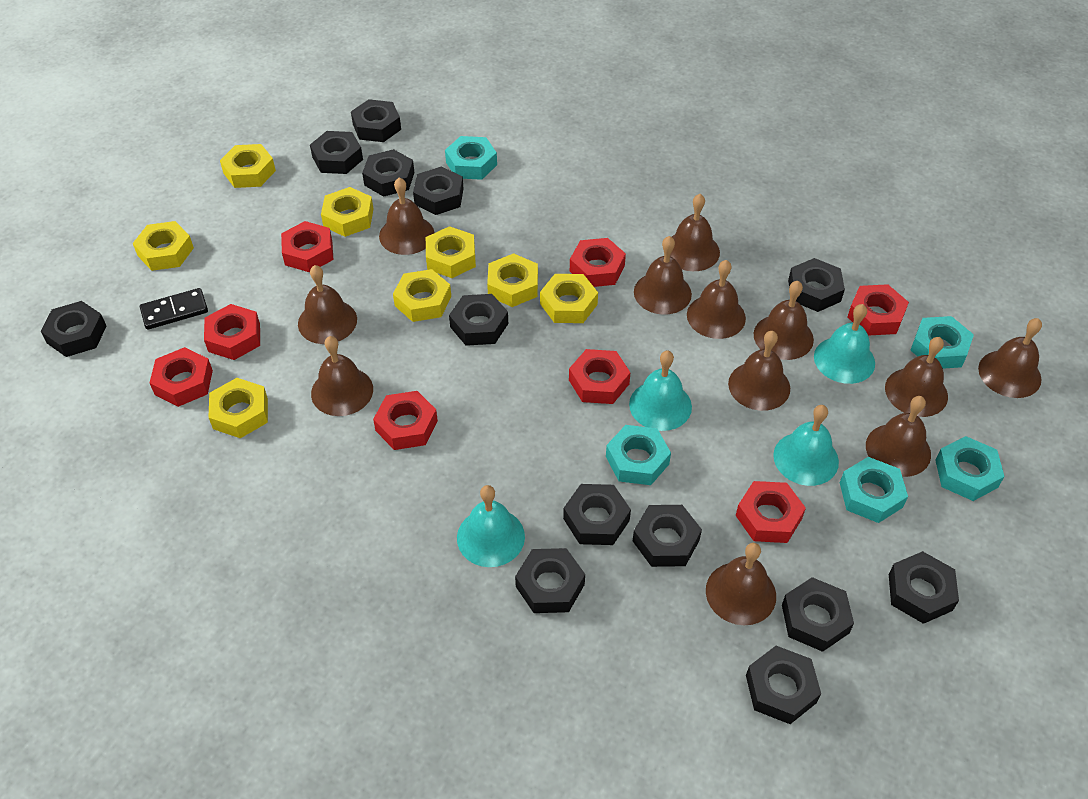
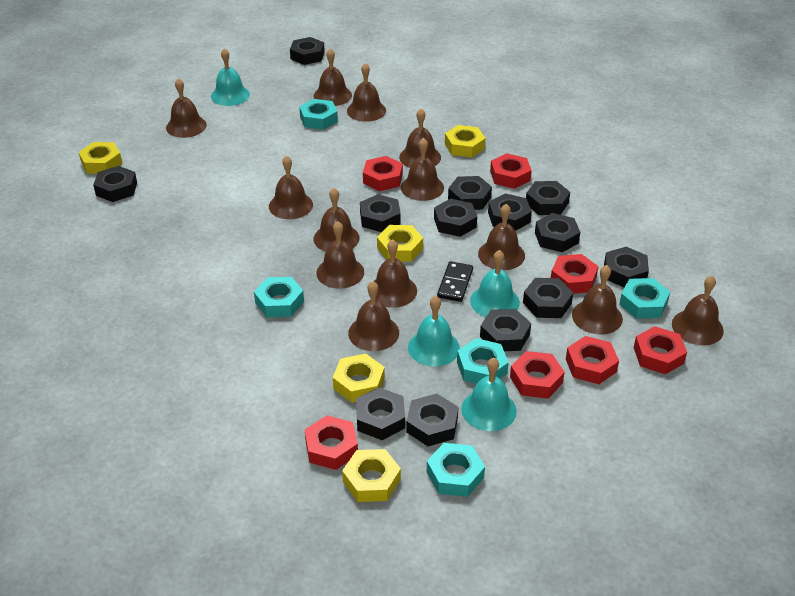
brown bell: [298,265,357,344] [311,336,373,416] [379,177,434,255] [634,236,692,315] [670,194,720,271] [687,260,746,339] [706,543,776,625] [728,331,790,411] [754,281,814,360] [866,396,931,477] [885,337,948,417] [978,318,1042,398] = 12 -> [166,78,207,138] [269,155,313,219] [313,48,352,106] [314,188,360,252] [316,221,364,289] [347,63,386,122] [348,281,399,351] [369,239,417,308] [399,109,441,168] [401,138,444,201] [478,204,525,270] [572,265,623,335] [672,276,724,346] = 13
red nut: [150,347,213,407] [204,304,260,360] [281,221,334,272] [373,391,438,450] [569,349,631,404] [570,238,626,287] [736,481,806,543] [848,284,909,335] = 8 -> [305,415,358,470] [363,156,403,191] [490,153,532,189] [510,351,565,399] [551,254,599,294] [566,336,619,384] [634,326,687,374] = 7
yellow nut: [133,221,194,271] [208,378,268,438] [220,144,276,188] [321,187,373,237] [393,269,451,322] [426,226,476,278] [487,253,538,307] [540,274,598,323] = 8 -> [79,142,122,174] [333,354,385,403] [342,449,401,502] [377,225,423,262] [445,125,485,158] = 5

